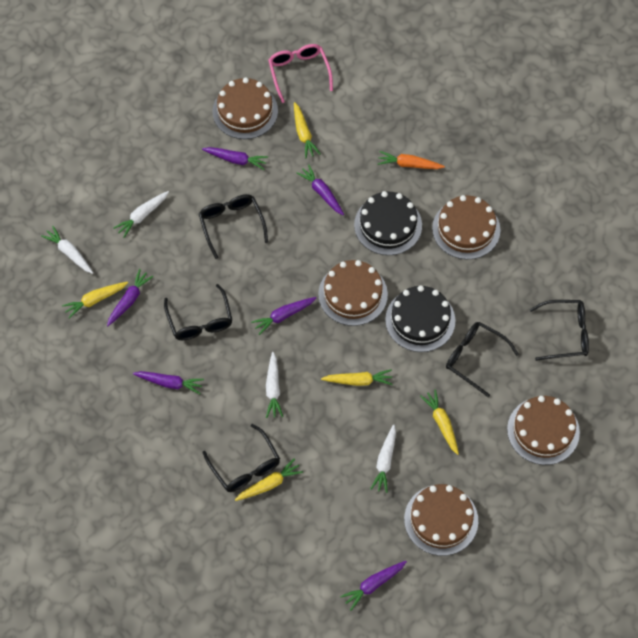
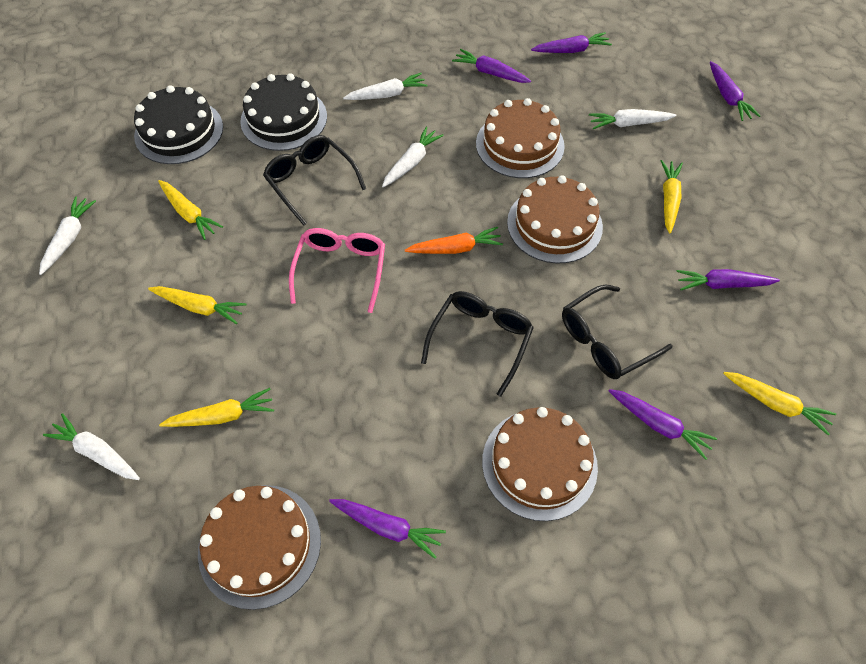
black glasses: [164,284,232,340] [199,194,268,259] [203,424,280,492] [446,322,519,397] [530,300,589,361] = 5 -> [263,135,366,225] [421,291,534,397] [562,284,673,379] = 3
brown cake: [212,78,278,139] [318,260,388,326] [404,484,478,556] [432,195,500,259] [507,396,580,465] = 5 -> [198,485,321,610] [476,98,565,178] [482,407,598,521] [507,175,603,264] = 4
white carrot: [41,226,93,274] [113,191,169,238] [266,352,283,418] [370,424,396,493] = 4 -> [39,197,96,275] [43,413,140,480] [343,73,428,100] [382,126,444,188] [589,109,677,129] = 5

